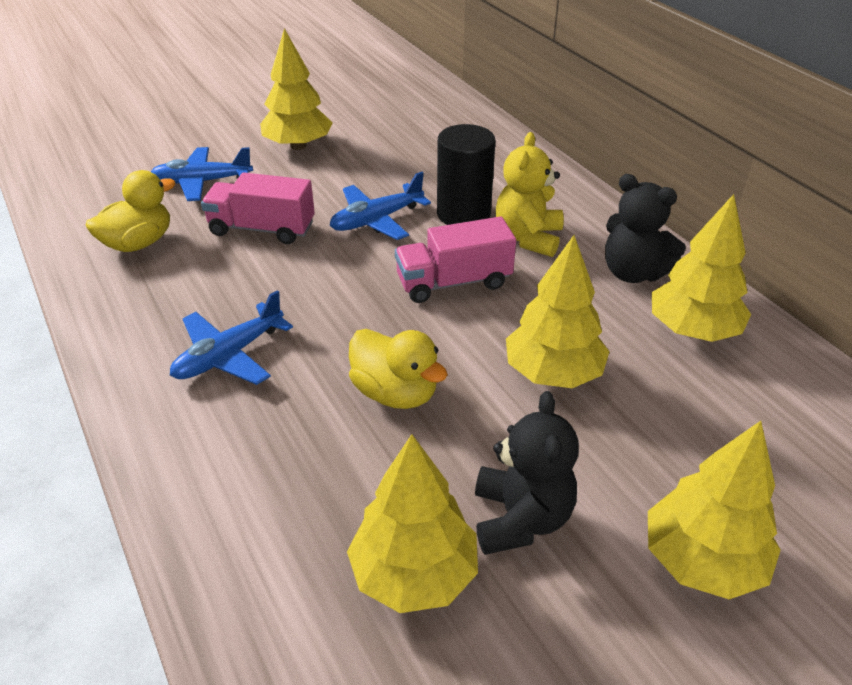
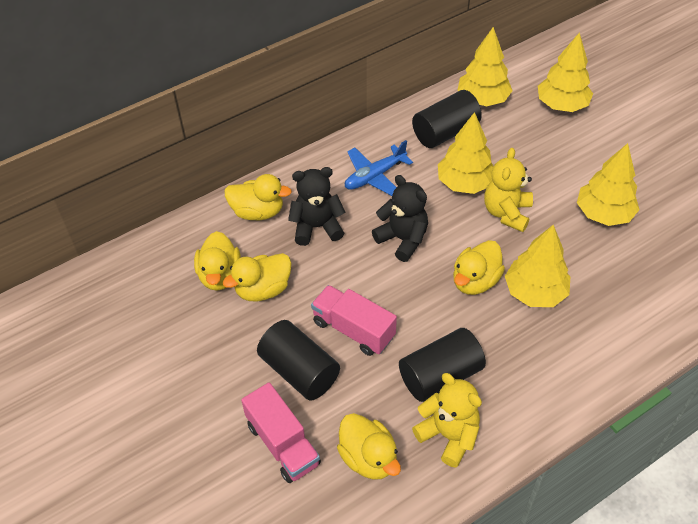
black cylinder: [437,124,495,225] = 1 -> [257,320,340,401] [399,328,486,402] [412,90,482,148] = 3
blue plane: [151,147,253,201] [170,290,293,385] [330,172,431,240] = 3 -> [345,140,413,196] = 1
yellow duck: [86,170,176,252] [349,329,448,409] = 2 -> [194,231,241,291] [223,253,291,301] [224,174,292,220] [337,413,401,480] [453,240,505,295] = 5
yellow teddy bear: [496,132,564,257] = 1 -> [412,373,482,468] [484,148,533,232] = 2

